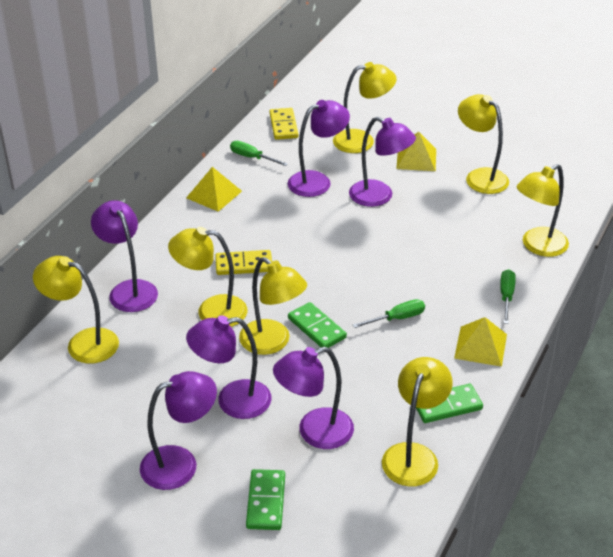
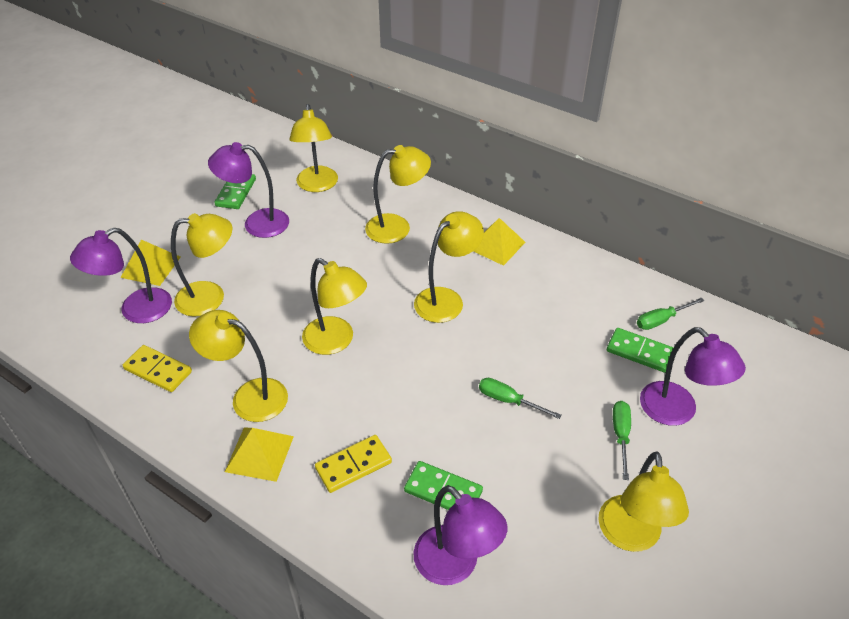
purple lamp: [91,200,158,312] [140,371,217,490] [186,315,272,419] [273,347,354,449] [287,100,350,197] [349,117,416,207] = 6 -> [70,228,172,323] [208,142,289,238] [413,485,508,585] [640,327,746,426] = 4

